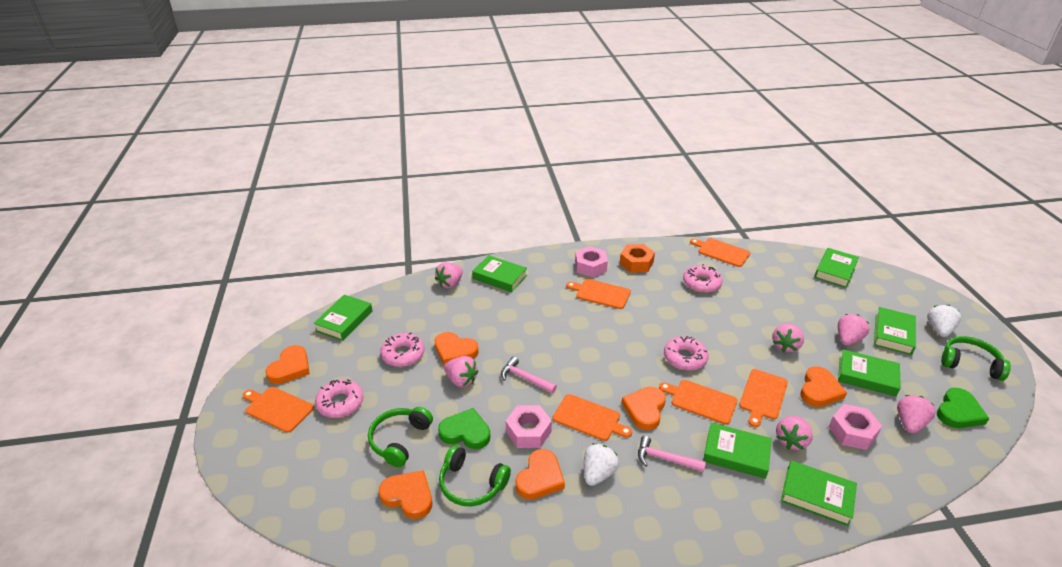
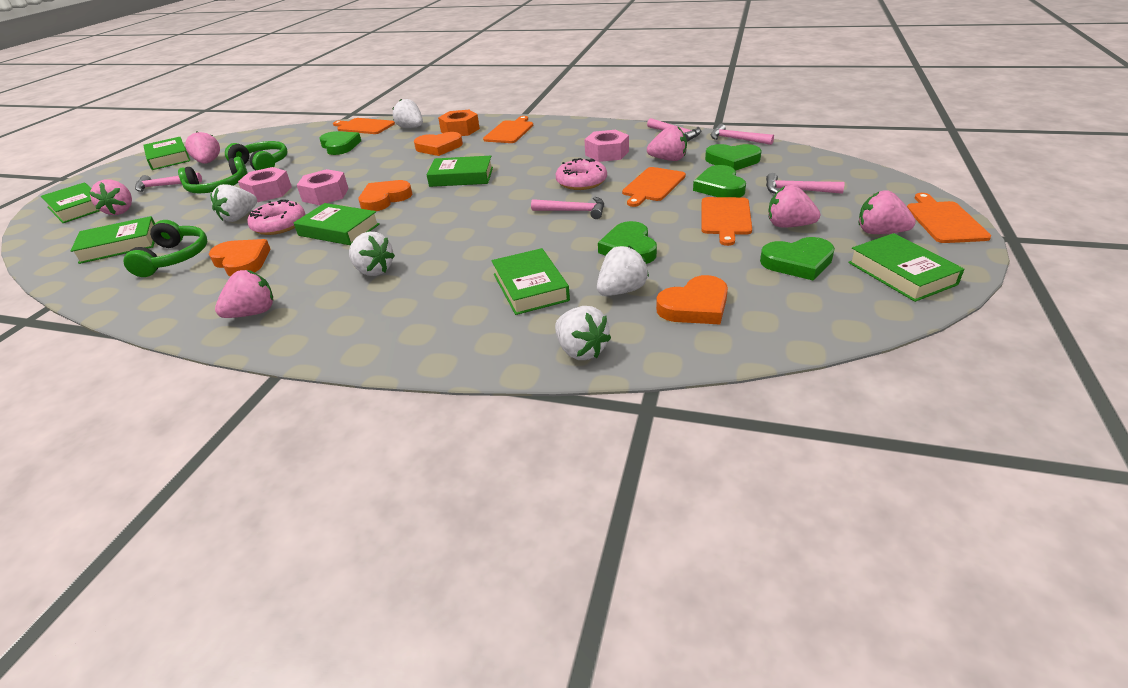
green heart: [438,408,490,449] [937,388,989,428] = 2 -> [319,131,361,155] [598,221,657,264] [693,165,746,197] [705,144,762,171] [760,237,835,281] = 5
orange cutting board: [243,387,314,433] [553,394,632,441] [566,279,631,309] [659,380,738,425] [690,238,750,267] [739,369,788,427] = 6 -> [333,118,395,134] [483,116,533,143] [622,167,686,207] [702,197,752,246] [907,193,991,243] = 5
orange heart: [265,345,310,384] [379,470,432,519] [435,332,479,365] [516,449,565,500] [621,387,666,430] [800,366,847,407] = 6 -> [209,239,271,277] [358,180,412,211] [414,132,463,156] [656,275,728,324] = 4
pink donut: [315,379,364,418] [380,332,424,367] [664,336,708,371] [683,264,723,293] = 4 -> [247,199,305,235] [556,158,607,190] = 2
pink hammer: [501,357,557,393] [638,436,706,472] = 2 -> [135,173,202,192] [531,197,604,219] [647,118,701,142] [711,124,774,145] [766,173,845,194] = 5
white strawberry: [584,443,619,486] [927,305,961,337] = 2 -> [210,184,257,222] [349,232,395,276] [392,99,423,128] [555,306,611,360] [597,246,649,296] = 5

